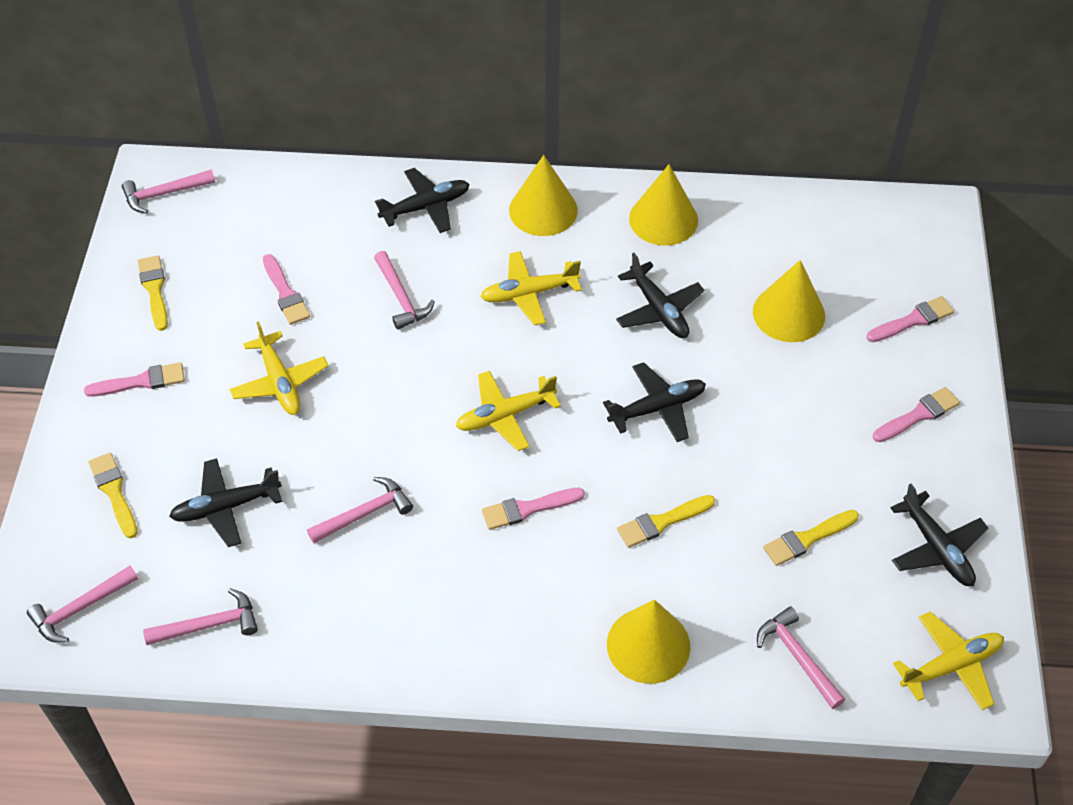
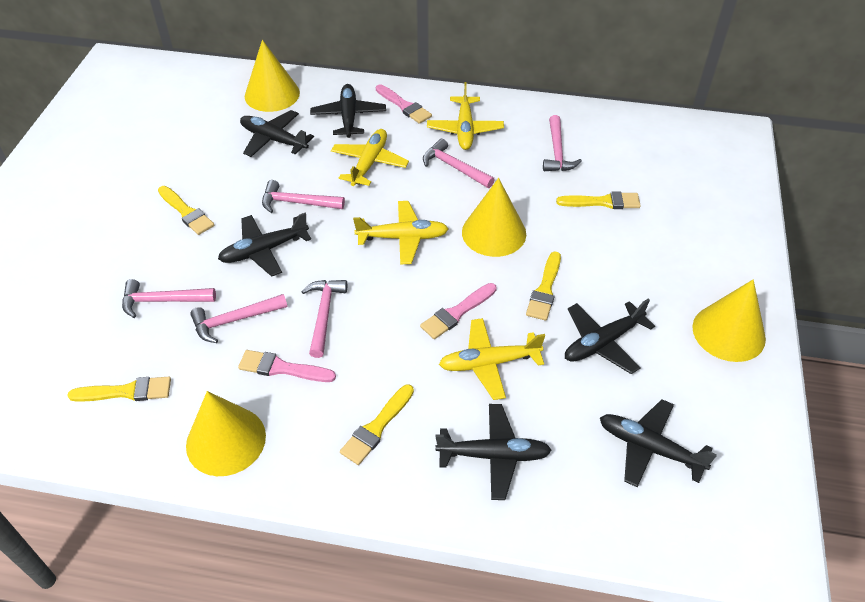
black plane: [169,458,282,547] [375,168,470,233] [603,362,706,442] [616,253,704,338] [891,484,988,586] = 5 -> [218,213,311,277] [240,110,314,157] [310,84,386,138] [435,404,552,500] [565,299,655,374] [600,399,717,487] = 6
pink brush: [84,362,185,397] [263,254,310,325] [482,488,585,530] [867,296,954,342] [873,387,960,442] = 5 -> [238,350,336,382] [376,84,432,124] [420,283,497,339] = 3
yellow brush: [88,453,138,538] [138,255,168,331] [617,495,715,548] [763,510,859,566] = 4 -> [67,377,171,402] [158,186,214,235] [340,384,414,465] [526,252,561,321] [556,191,641,209] = 5

